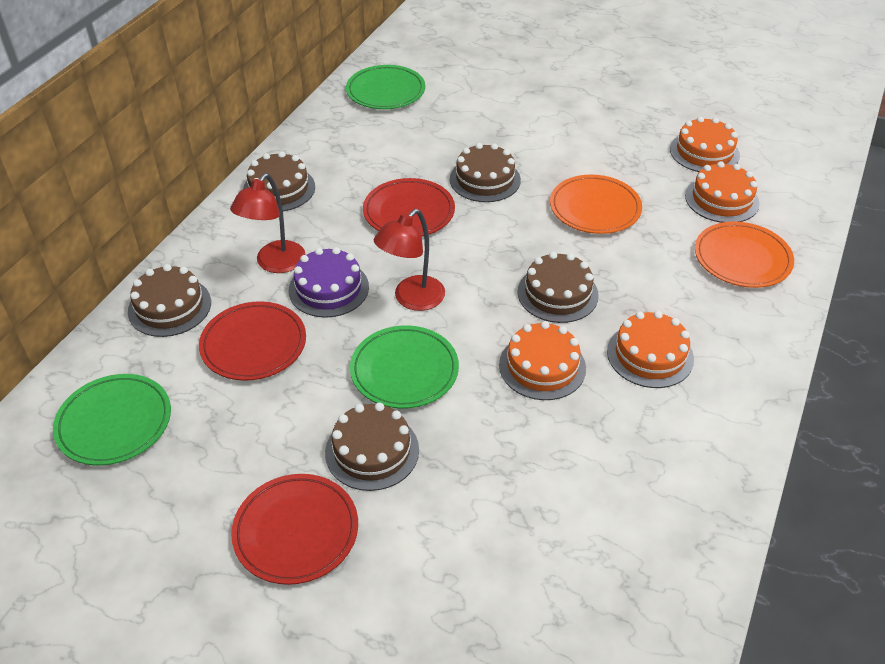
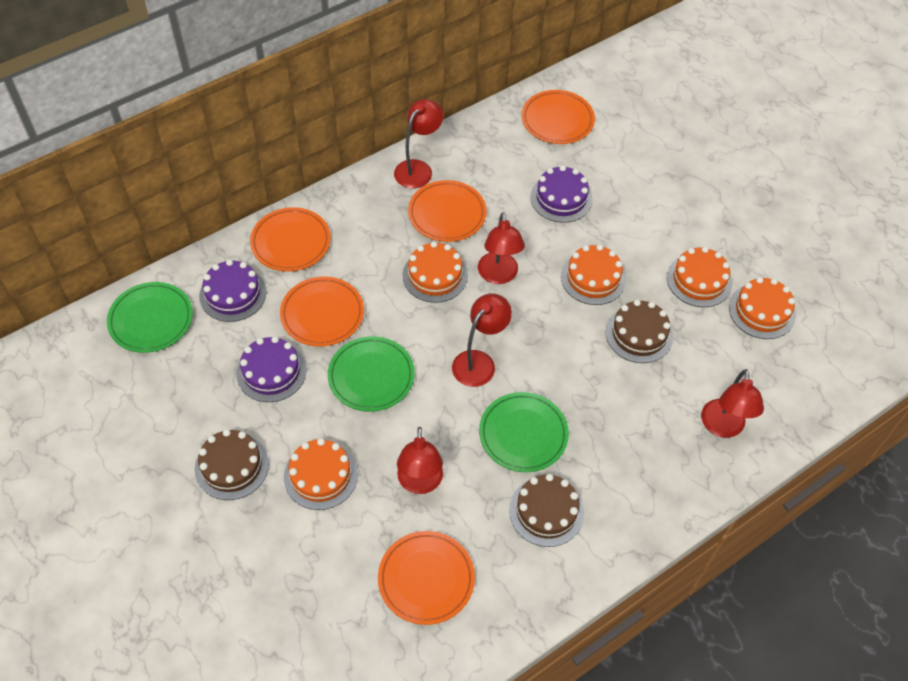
brown cake: [128,264,211,337] [243,151,315,211] [325,402,419,491] [450,143,521,202] [518,252,599,323] = 5 -> [195,429,269,500] [509,474,584,547] [606,300,673,363] = 3
orange cake: [499,321,586,400] [607,311,694,388] [670,116,740,172] [685,161,760,223] = 4 -> [284,438,358,510] [402,241,468,303] [561,244,626,305] [667,246,732,307] [729,277,796,339] = 5
orange plate: [550,175,642,234] [695,221,794,288] = 2 -> [250,207,331,271] [280,277,364,346] [378,531,475,625] [408,180,487,242] [522,90,595,144] = 5
purple cake: [289,247,369,318] = 1 -> [199,259,267,322] [236,336,306,402] [530,165,593,223] = 3
red lamp: [230,173,306,273] [374,209,445,311] = 2 -> [394,99,443,188] [397,427,443,494] [452,293,512,387] [478,212,525,284] [701,369,764,438] = 5
red plate: [199,301,306,381] [231,474,358,585] [363,178,455,237] = 3 -> none = 0

